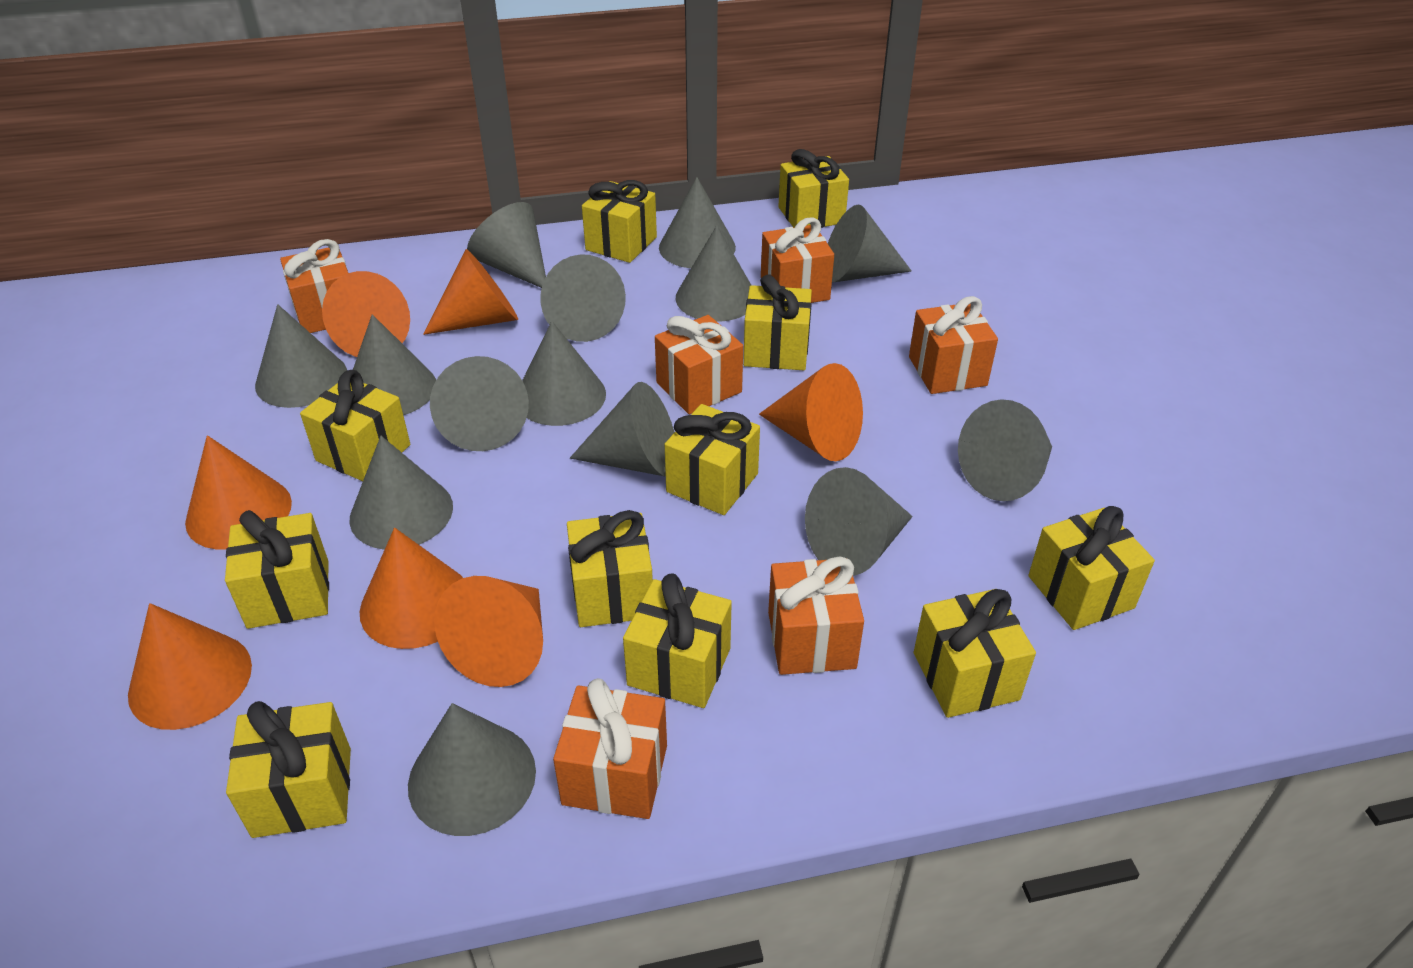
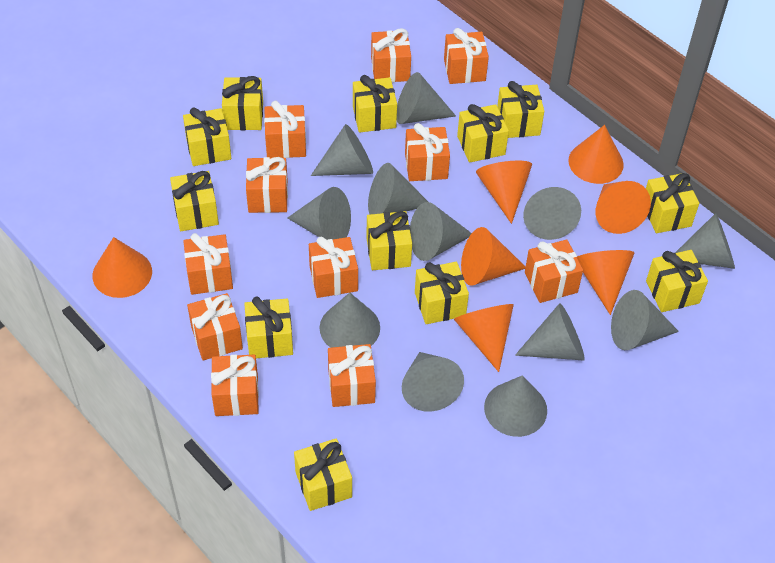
grey cone: [255,304,347,408] [349,436,453,550] [353,314,436,415] [408,703,536,836] [430,356,529,451] [467,202,546,288] [522,321,606,426] [540,254,626,342] [570,382,675,477] [659,177,736,268] [676,225,751,322] [805,467,913,576] [828,205,912,283] [958,399,1052,501] = 14 -> [288,187,351,240] [311,124,373,176] [320,293,380,348] [368,163,428,214] [397,72,456,124] [402,352,464,412] [410,202,472,261] [484,375,547,437] [515,303,585,361] [523,187,581,240] [611,290,679,350] [675,213,735,269] = 12
orange gift: [280,239,348,333] [553,678,667,819] [655,315,743,414] [761,217,834,303] [768,556,864,675] [909,296,998,394] = 6 -> [183,233,233,295] [187,293,243,361] [211,355,259,416] [246,157,288,213] [264,101,306,158] [309,236,358,298] [328,344,376,407] [371,28,411,82] [405,123,450,181] [444,28,489,84] [525,240,583,303] = 11
yellow gift: [225,510,329,629] [226,701,351,838] [300,370,410,481] [567,510,653,627] [582,180,657,263] [623,573,732,708] [665,404,760,515] [743,274,812,370] [778,149,849,228] [914,589,1036,718] [1028,506,1155,630] = 11 -> [170,171,219,231] [183,107,231,166] [222,76,263,130] [244,297,293,358] [294,438,352,511] [353,75,397,133] [366,211,412,270] [415,262,469,324] [457,104,509,163] [497,81,544,138] [646,173,699,233] [646,250,708,312] = 12

